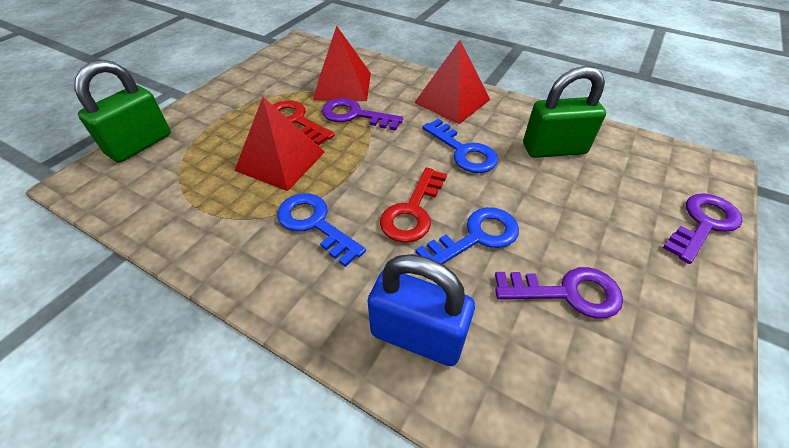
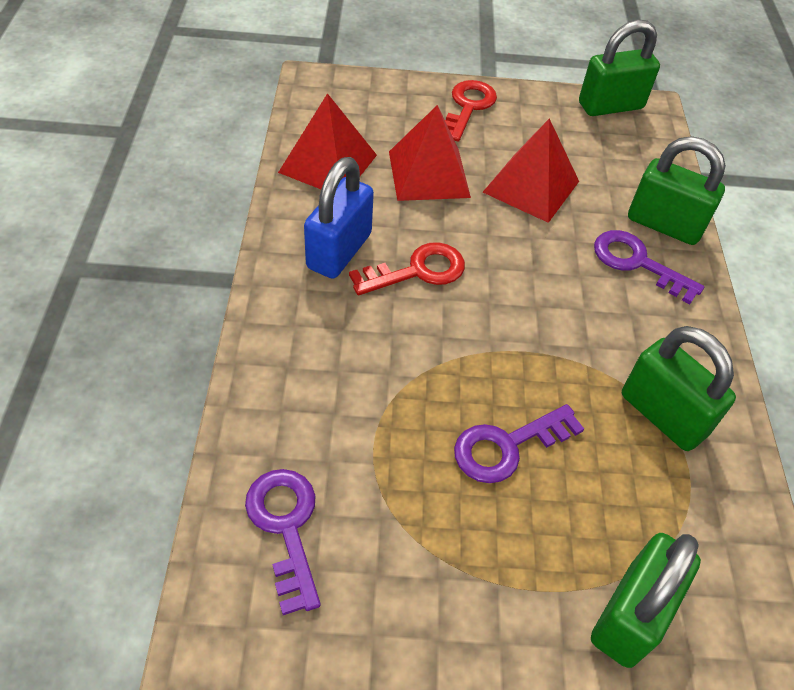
blue key: [277,193,366,267] [415,207,519,264] [422,119,498,173] = 3 -> none = 0
green padlock: [74,60,171,163] [523,66,606,158] = 2 -> [579,20,660,116] [591,533,701,668] [622,326,736,451] [628,136,726,245] = 4

